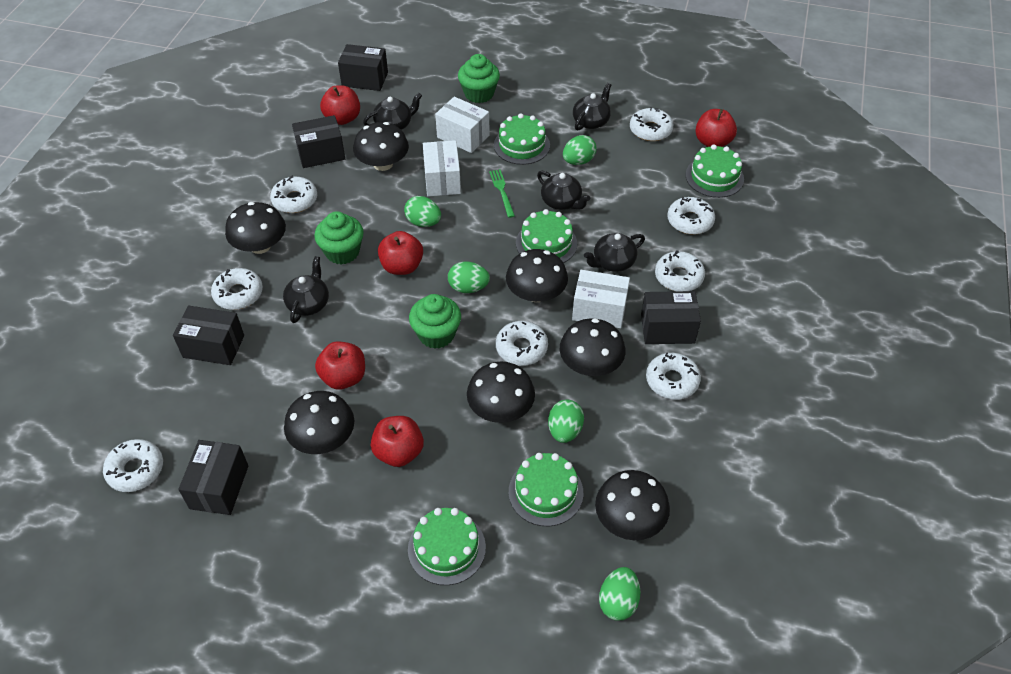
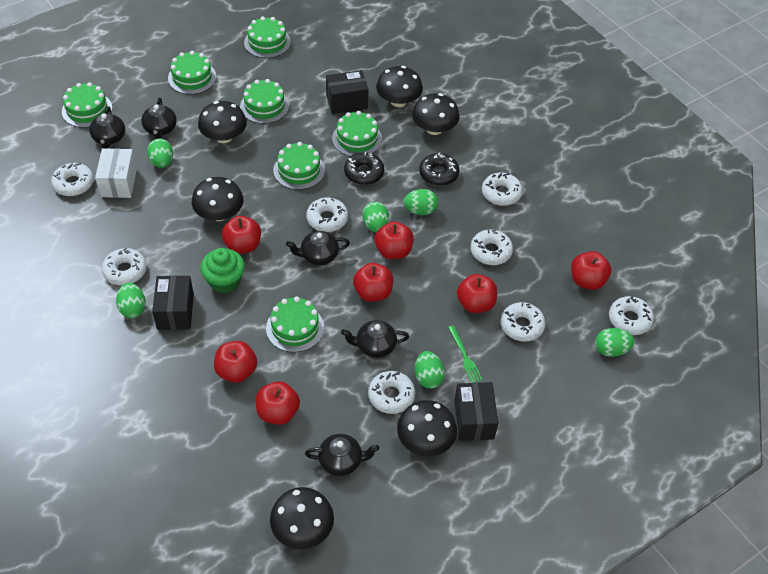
black box: [173,306,244,365] [178,440,248,515] [292,115,345,168] [338,44,388,91] [641,291,701,344] = 5 -> [152,276,194,330] [326,70,369,114] [454,382,498,441] = 3
black donut: none = 0 -> [344,152,384,185] [419,152,459,186] = 2
black mushroom: [225,202,286,254] [284,391,354,454] [353,122,409,171] [467,362,535,423] [506,249,568,302] [560,318,626,376] [595,470,670,540] = 7 -> [192,177,243,221] [198,101,247,143] [270,487,334,549] [376,66,423,107] [397,400,457,456] [412,93,460,135] = 6
green cake: [408,508,486,585] [494,113,550,165] [509,453,583,526] [516,209,577,263] [685,144,744,198] = 5 -> [62,82,112,128] [168,51,216,95] [240,79,289,124] [244,16,291,58] [266,296,324,352] [273,142,325,190] [332,111,382,156] = 7
green cupcake: [314,211,364,265] [409,294,461,349] [458,54,500,103] = 3 -> [200,248,245,294] = 1
green egg: [404,196,441,227] [448,261,490,293] [548,400,584,443] [563,135,596,165] [599,567,640,621] = 5 -> [116,283,146,318] [147,139,173,168] [362,202,389,232] [403,189,438,215] [415,351,445,389] [595,328,634,357] = 6
red apple: [315,341,365,390] [320,85,360,125] [371,416,424,467] [378,231,423,275] [695,109,737,147] = 5 -> [214,341,257,383] [222,216,261,254] [256,381,300,425] [353,263,393,302] [375,221,414,259] [457,274,497,313] [571,251,611,290] = 7
white box: [423,140,461,196] [435,97,490,153] [572,270,630,328] = 3 -> [95,148,137,198] = 1

